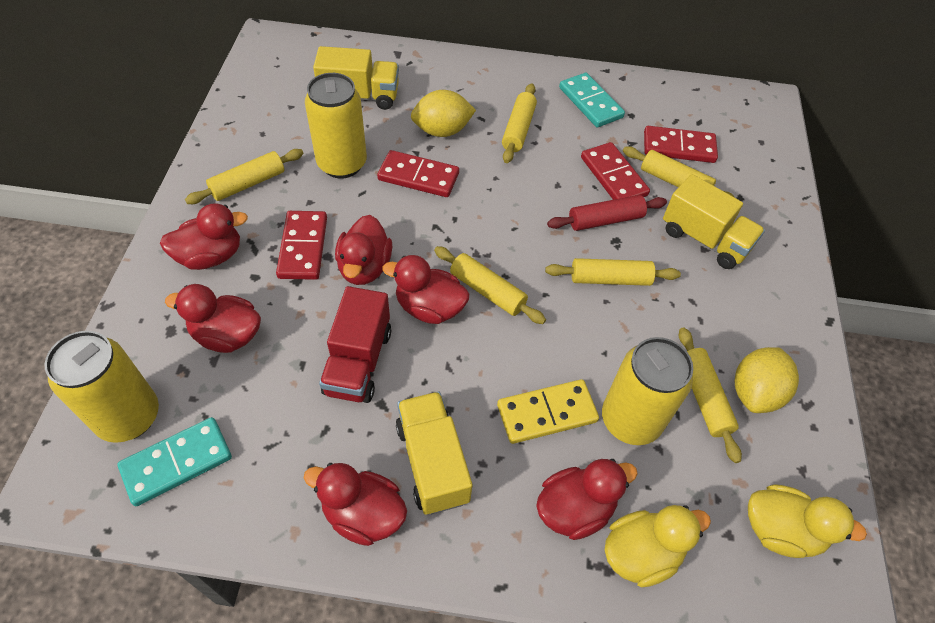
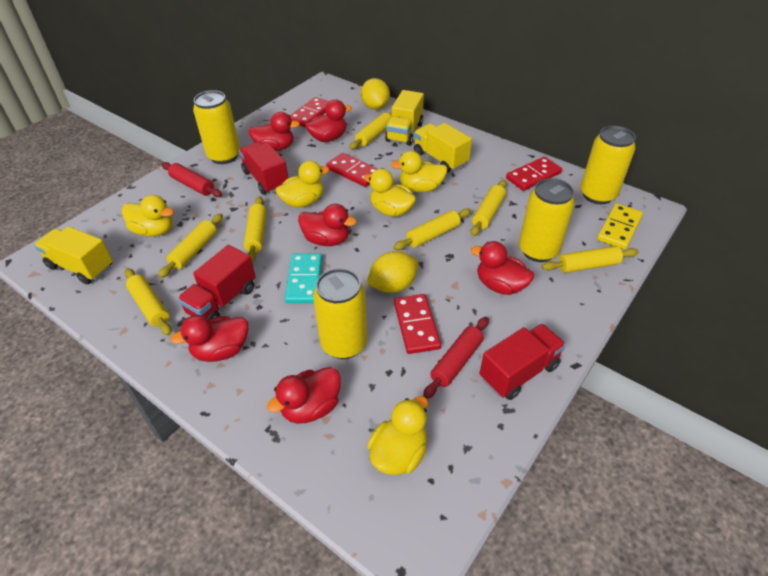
red rolling pin: [547,195,667,231] = 1 -> [161,162,222,197] [423,317,489,399] = 2
red truck: [319,286,391,403] = 1 -> [178,245,256,320] [239,142,288,195] [479,324,566,400] = 3
turquoise domino: [117,417,232,506] [559,73,625,128] = 2 -> [285,253,322,303] = 1
yellow can: [44,331,159,443] [305,73,367,178] [602,337,693,445] = 3 -> [193,90,240,164] [313,268,367,359] [519,178,575,262] [580,126,636,204] = 4
yellow duck: [605,505,711,587] [748,484,867,558] = 2 -> [122,195,174,237] [276,161,329,208] [363,169,416,217] [367,396,428,475] [391,151,448,192] = 5
yellow rolling pin: [185,149,303,204] [434,246,546,324] [502,83,537,163] [545,258,681,286] [623,147,734,197] [679,327,742,463] = 6 -> [125,268,172,335] [158,213,223,278] [244,196,267,262] [349,111,392,150] [394,208,472,250] [471,180,507,236] [542,246,639,273] = 7

